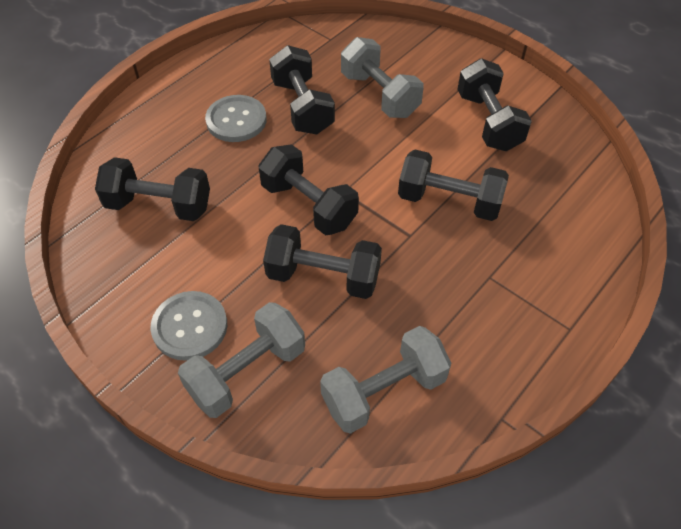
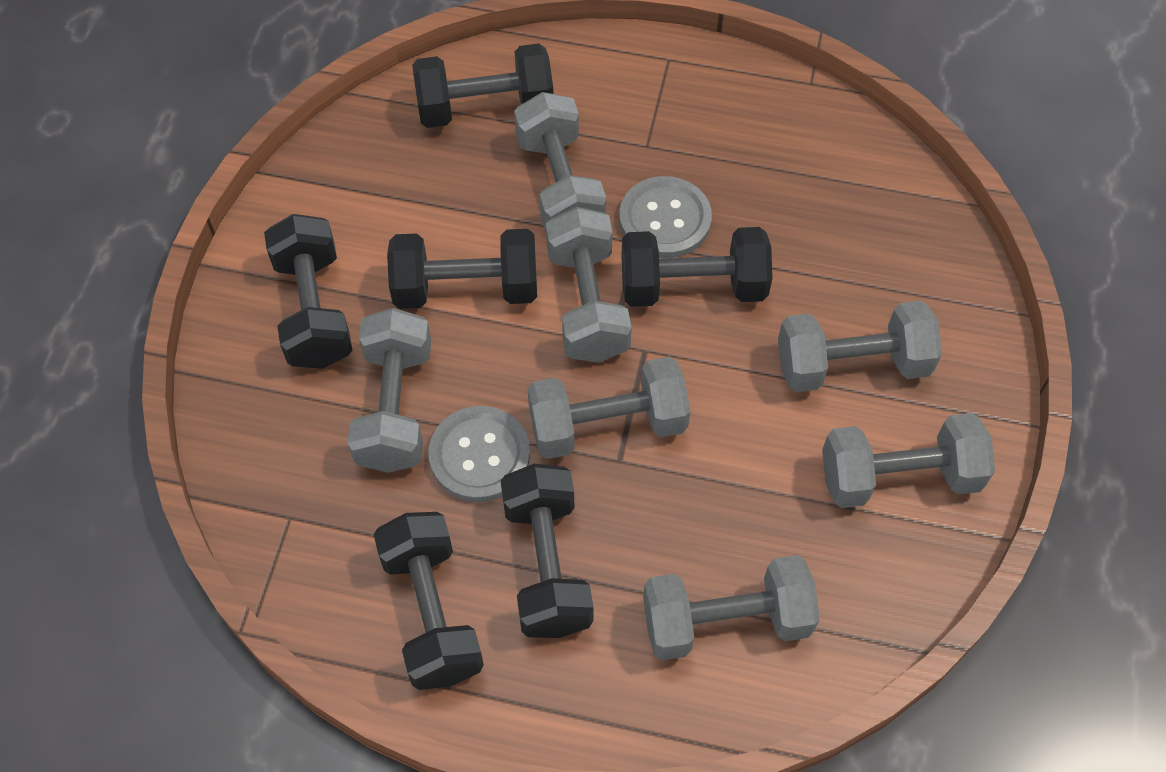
grey dumbbell: [178,302,305,418] [320,326,451,434] [341,37,424,118] = 3 -> [347,308,431,473] [514,92,606,232] [528,357,690,459] [546,207,632,363] [643,555,820,660] [778,301,942,392] [822,413,995,508] = 7

